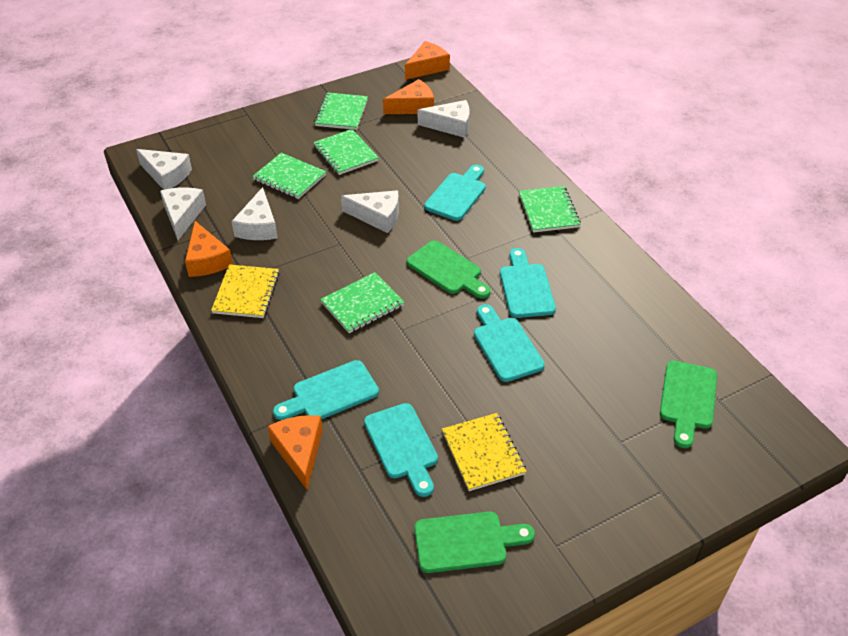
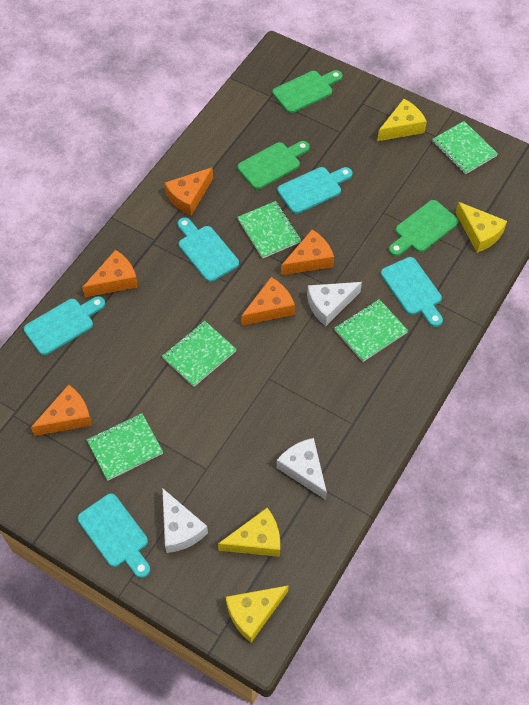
orange cheese: [185,221,233,277] [267,415,323,490] [383,79,434,114] [405,41,450,80] = 4 -> [31,385,92,436] [82,250,138,297] [164,167,213,215] [241,277,295,326] [281,229,334,275] = 5
white cheese: [136,149,192,190] [160,187,206,240] [231,187,278,240] [341,190,399,233] [418,100,470,138] = 5 -> [162,488,208,553] [277,438,327,500] [307,282,362,326] = 3
yellow cheese: none = 0 -> [218,508,280,557] [226,585,289,643] [377,99,427,141] [455,202,507,253] = 4
yellow notebook: [211,264,280,318] [442,413,527,491] = 2 -> none = 0

